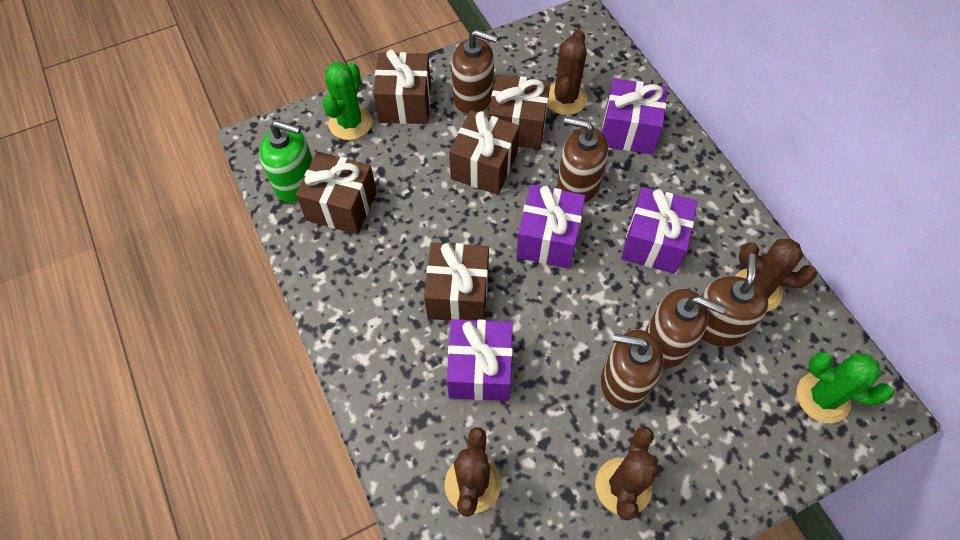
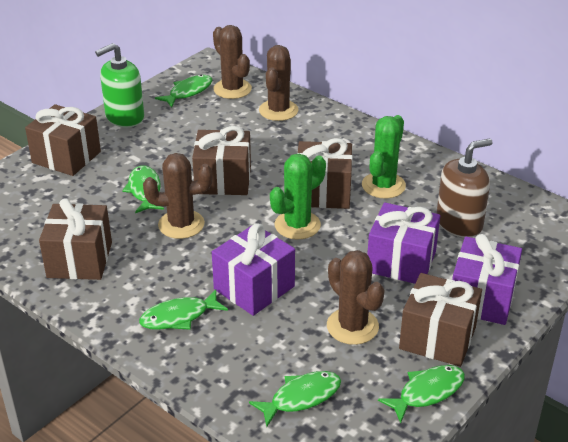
brown soap dispenser: [451,30,498,115] [557,117,608,203] [601,329,663,410] [645,289,725,368] [701,254,769,347] = 5 -> [436,139,492,238] = 1
green fish: none = 0 -> [122,165,164,213] [139,289,228,330] [155,75,212,107] [249,371,341,426] [378,365,465,423] = 5
purple gift: [447,319,513,401] [516,184,585,269] [602,78,667,155] [621,187,697,273] = 4 -> [212,224,295,316] [367,202,440,284] [452,234,522,325] = 3

